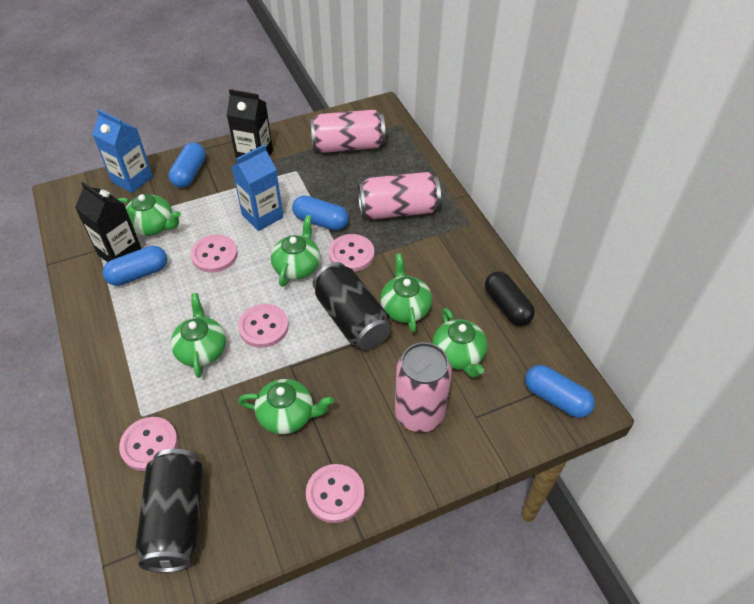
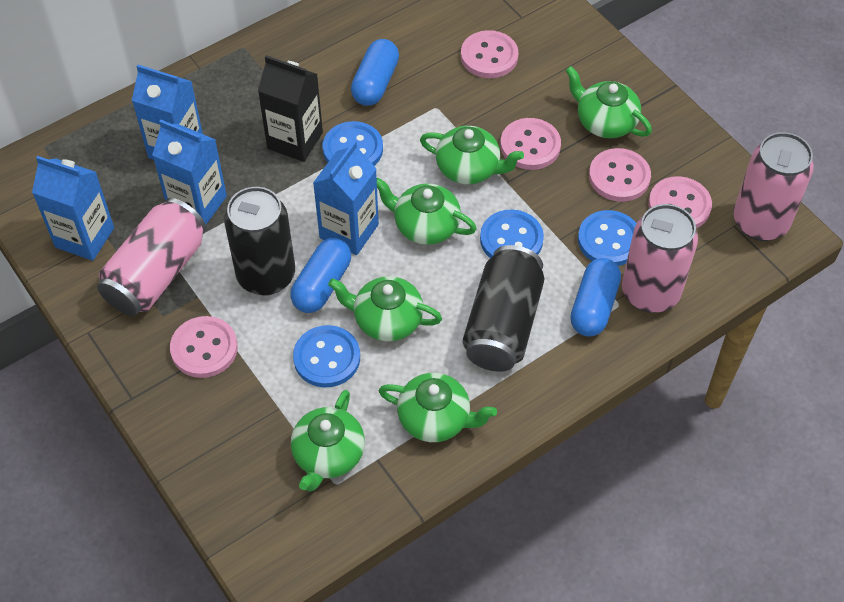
black capsule: [485,272,535,326] = 1 -> none = 0
black carton: [75,182,142,262] [227,89,273,162] = 2 -> [258,55,323,162] = 1
blue button: none = 0 -> [293,325,360,387] [323,121,383,166] [480,209,544,258] [578,210,636,266] = 4
blue capsule: [103,246,167,286] [169,142,206,188] [292,195,349,231] [525,365,595,418] = 4 -> [290,238,351,313] [351,39,399,106] [570,258,621,337] = 3
blue carton: [92,109,153,193] [232,145,283,231] = 2 -> [32,156,114,261] [132,65,203,160] [152,120,227,224] [313,141,379,255] = 4

